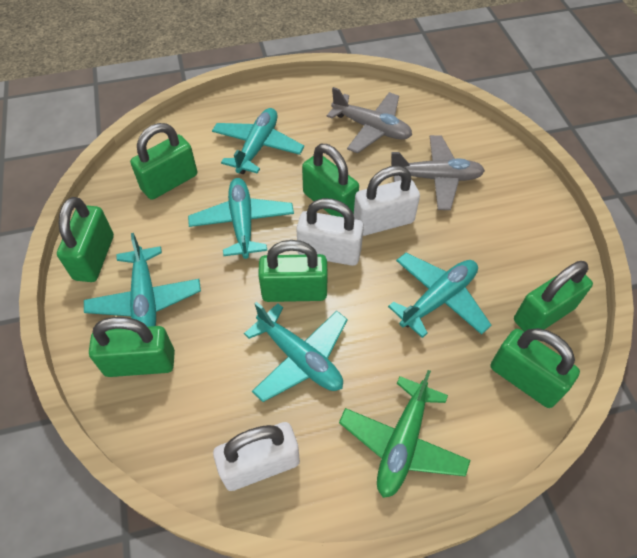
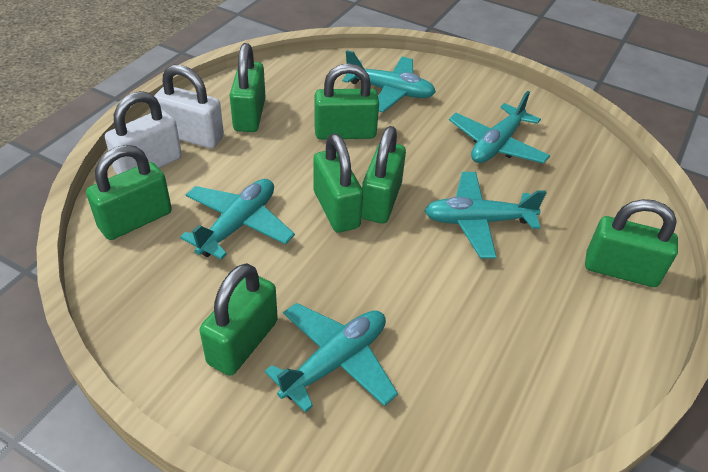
green plane: [339,370,470,498] = 1 -> none = 0
grey plane: [327,87,412,154] [389,135,485,210] = 2 -> none = 0
white padlock: [213,422,300,491] [296,198,364,266] [354,166,420,236] = 3 -> [105,91,182,175] [154,65,224,148] = 2

